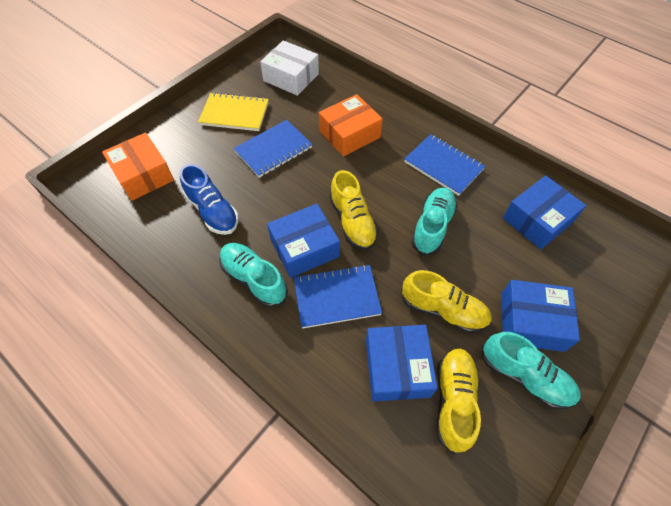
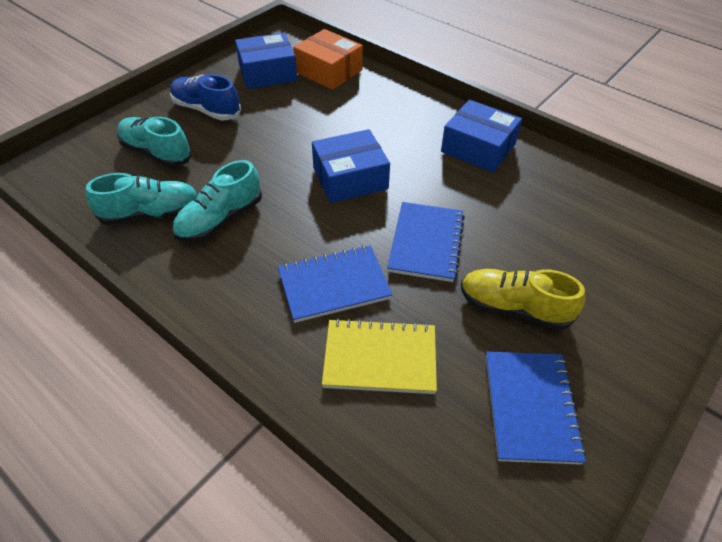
blue box: [267,204,340,278] [366,325,438,402] [501,280,580,352] [503,176,586,249] = 4 -> [235,33,298,89] [312,129,390,203] [441,100,522,173] = 3
orange box: [102,133,174,201] [319,94,383,157] = 2 -> [293,29,363,90] = 1
white box: [260,40,319,96] = 1 -> none = 0
yellow shoe: [329,170,378,250] [401,270,492,333] [437,348,481,454] = 3 -> [461,269,585,330] = 1

